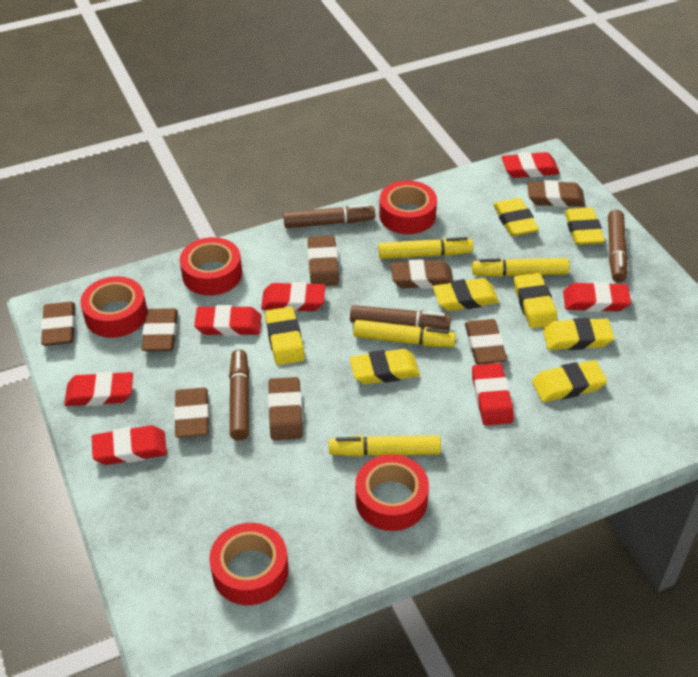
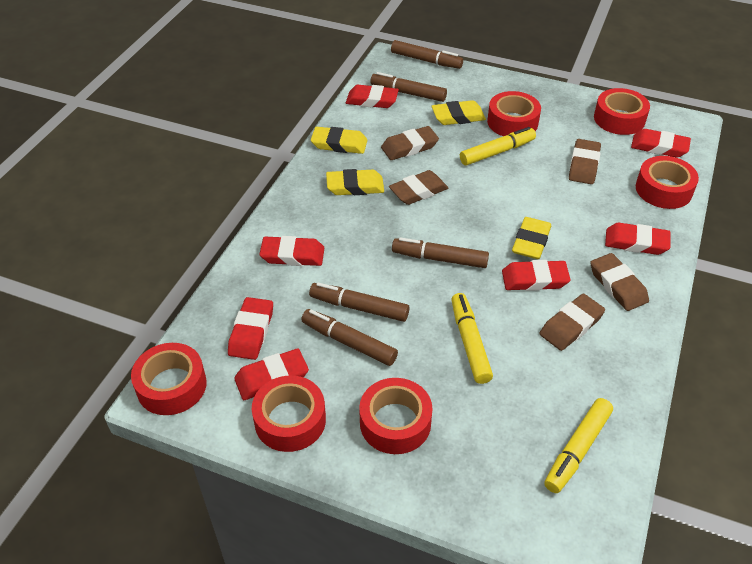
brown eraser: [41,302,75,346] [142,308,178,351] [174,388,209,438] [268,377,303,440] [308,236,339,286] [391,259,453,289] [465,319,507,364] [527,180,585,207] = 8 -> [381,126,439,160] [389,170,448,205] [540,294,605,351] [569,139,601,184] [590,253,649,311] = 5
brown marker: [229,349,249,441] [283,204,375,228] [350,305,451,330] [608,210,628,282] = 4 -> [301,309,398,366] [309,283,410,322] [370,72,447,102] [391,40,463,69] [392,237,489,268] = 5
red tape: [80,276,147,338] [180,237,242,296] [209,523,288,605] [355,454,429,531] [379,180,437,234] = 5 -> [131,343,207,415] [252,375,326,452] [359,378,433,454] [487,91,541,136] [594,88,650,135] [636,156,699,209] = 6
yellow eraser: [265,307,305,365] [349,349,420,384] [433,278,499,311] [493,198,539,236] [514,273,558,328] [532,360,607,402] [543,318,614,350] [565,208,605,245] = 8 -> [311,127,368,154] [326,169,384,195] [431,100,486,125] [512,217,551,259] = 4
yellow marker: [329,435,441,457] [353,320,456,347] [378,237,473,259] [472,258,569,277] = 4 -> [451,293,493,384] [460,127,536,165] [544,398,613,493] = 3

